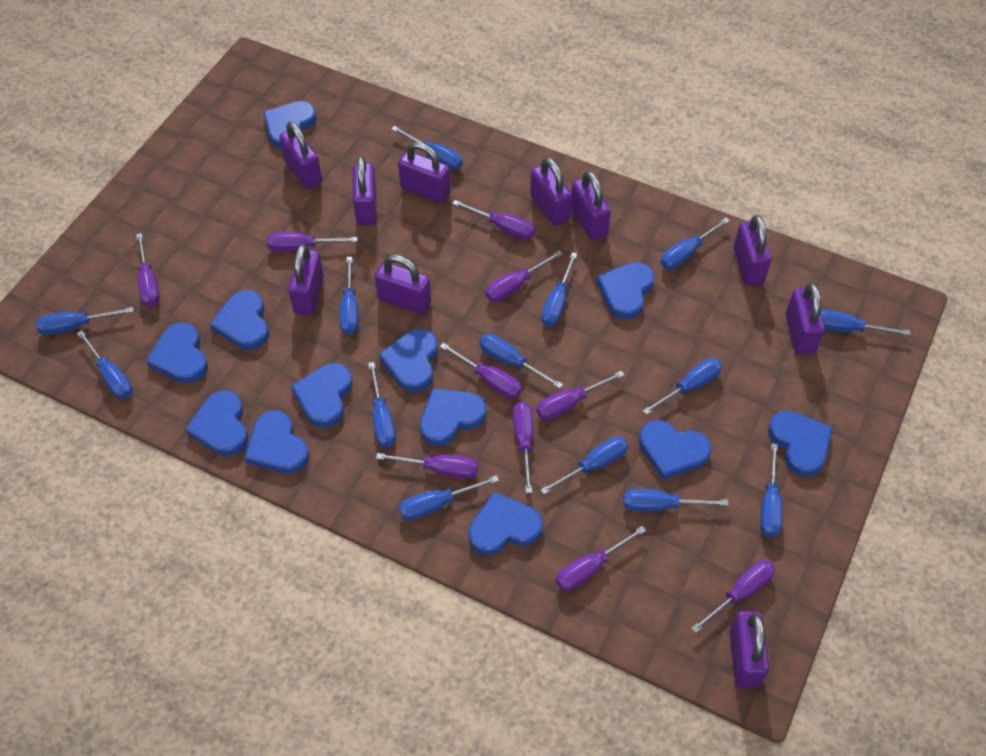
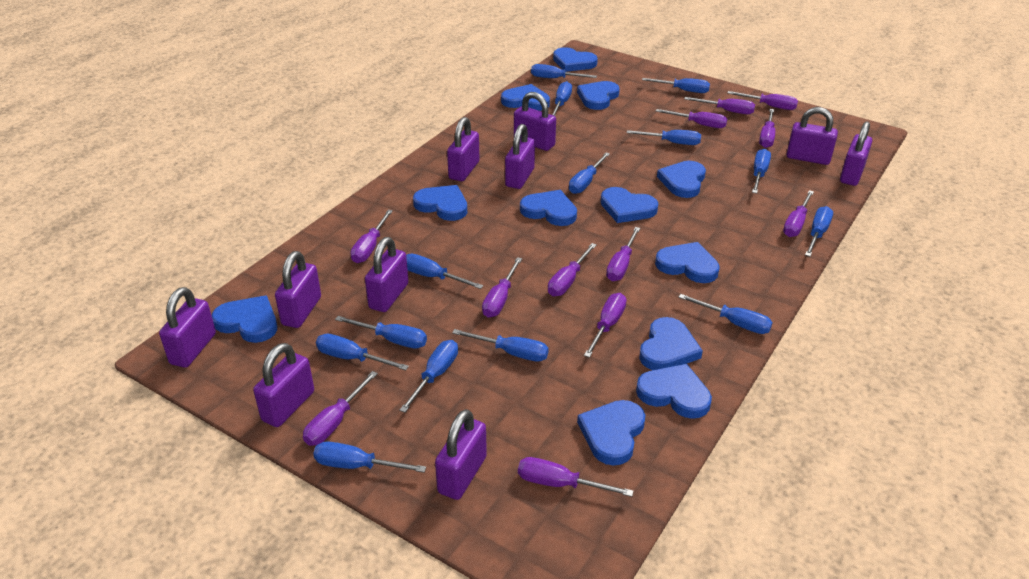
purple screwdriver: [136,233,160,307] [267,232,358,252] [376,453,478,479] [440,343,522,399] [452,200,535,239] [485,251,563,302] [513,402,533,493] [536,371,624,420] [556,526,646,591] [691,560,775,633] = 10 -> [303,371,378,446] [351,210,393,263] [482,257,522,318] [518,457,634,497] [548,243,597,296] [584,293,627,358] [606,227,640,281] [656,109,727,128] [684,97,755,114] [728,91,798,110] [759,109,775,148] [783,190,814,237] = 12

